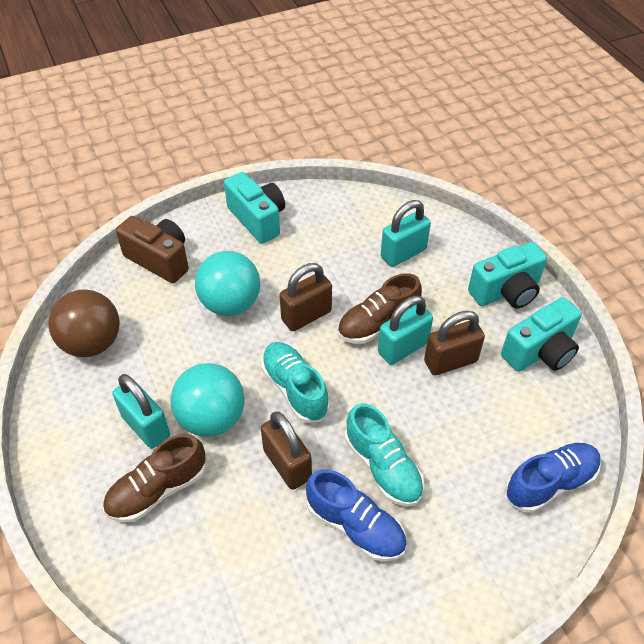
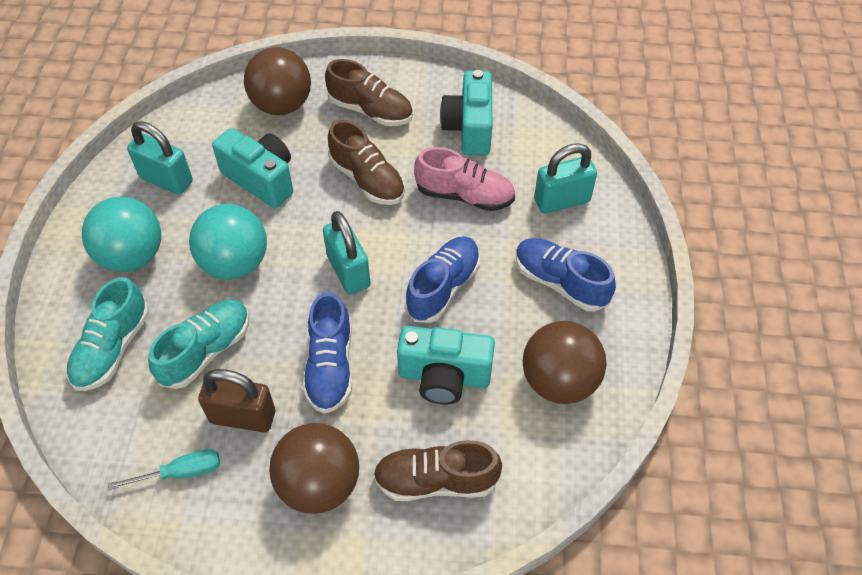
blue shoe: [306,469,407,562] [505,443,601,513] = 2 -> [303,292,352,414] [405,236,480,323] [516,238,616,311] = 3
brown ball: [48,289,120,357] = 1 -> [244,47,311,115] [269,423,359,514] [523,321,606,404] = 3
brown camera: [116,216,189,283] = 1 -> none = 0
brown padlock: [261,411,312,490] [280,263,332,331] [424,311,485,375] = 3 -> [198,369,275,432] = 1
brown shoe: [103,434,206,522] [337,273,422,344] = 2 -> [325,59,413,126] [328,120,405,205] [373,440,502,501] = 3
pink shoe: none = 0 -> [414,147,515,211] = 1
turquoise screwdriver: none = 0 -> [108,449,220,490] = 1

